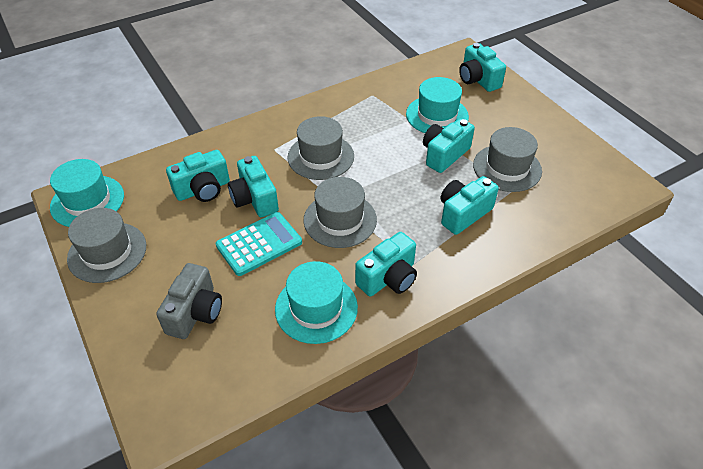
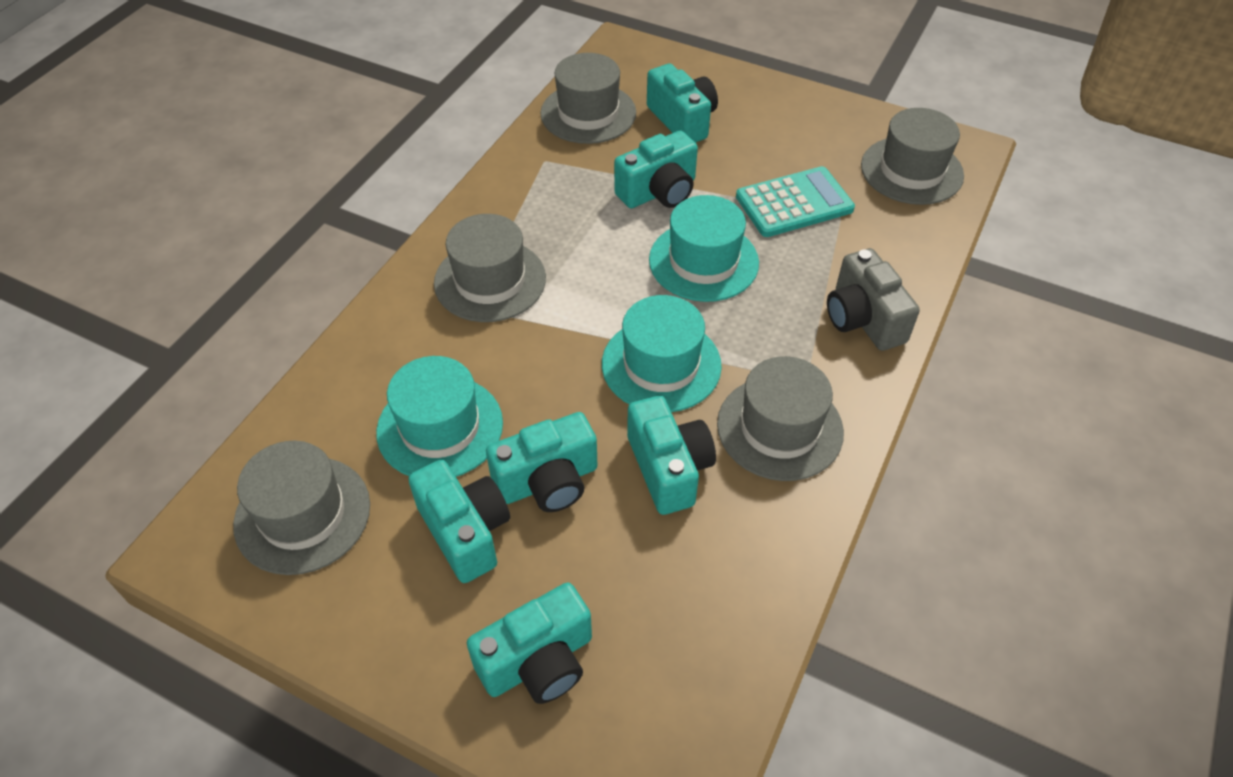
grey hat: [67,208,146,283] [287,116,354,180] [303,177,377,248] [473,127,542,192] = 4 -> [233,441,370,575] [434,214,546,322] [540,53,636,144] [717,356,844,481] [861,108,964,205] = 5

